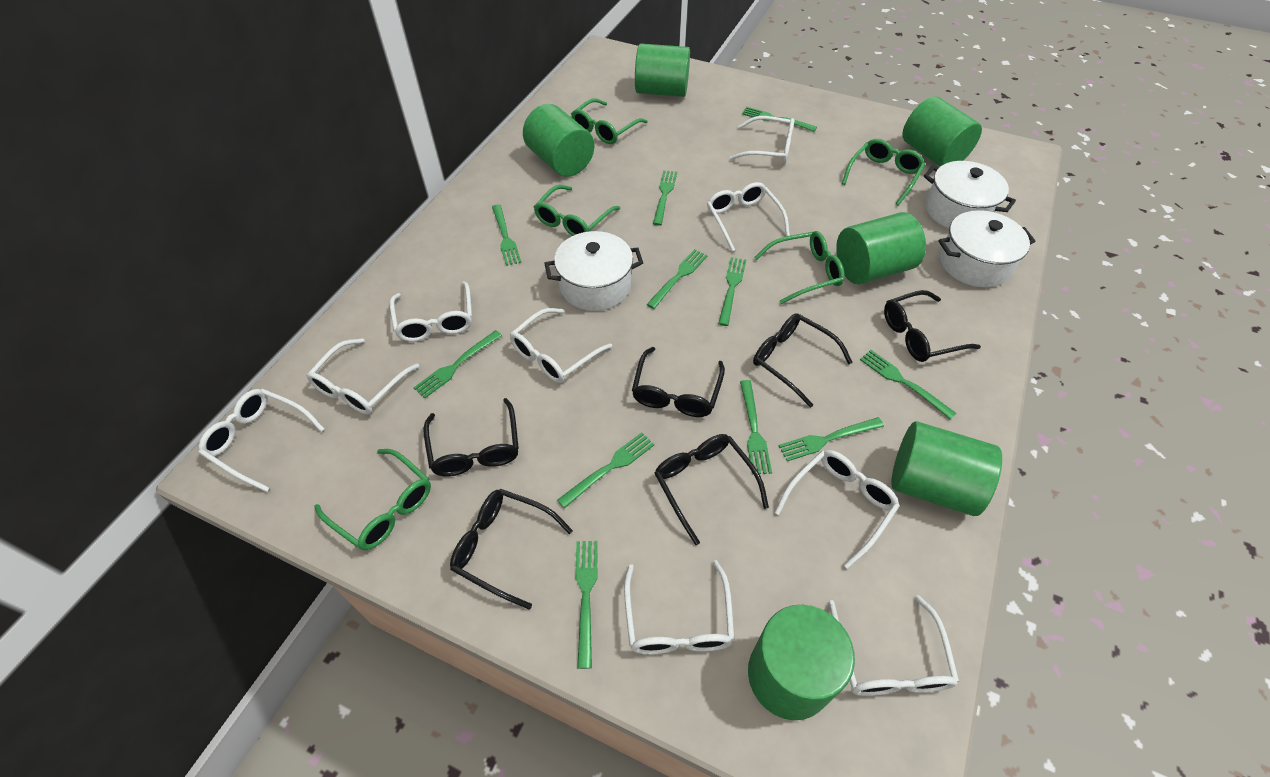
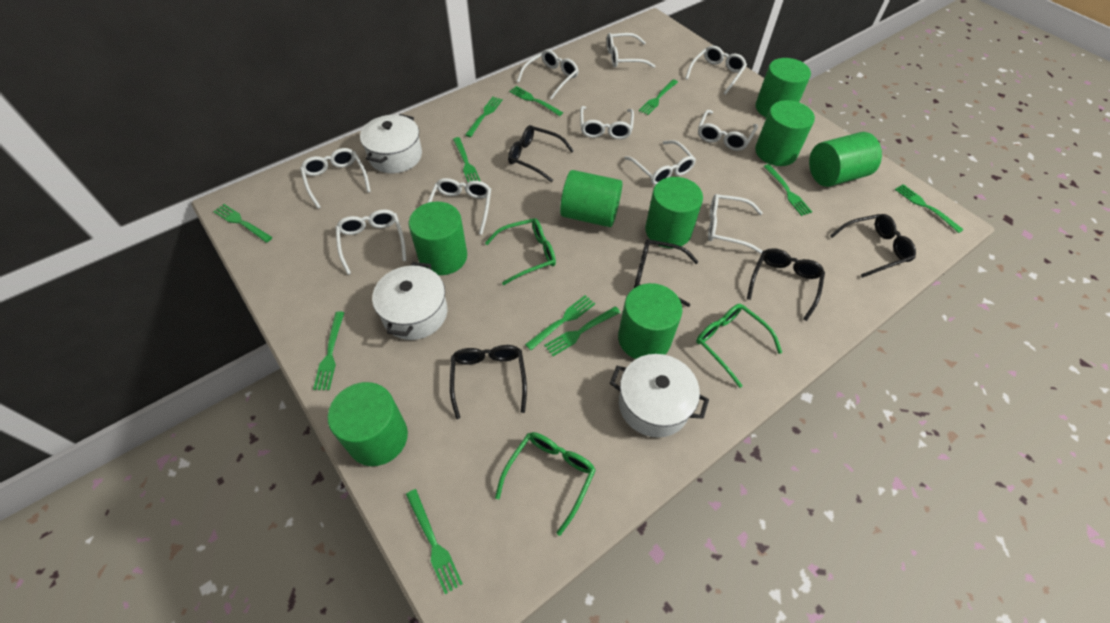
black glasses: [423,398,519,476] [450,489,573,610] [632,347,725,417] [654,434,769,545] [753,313,853,408] [884,290,981,362] = 6 -> [450,345,527,419] [508,125,574,182] [634,239,699,307] [747,248,825,321] [830,214,916,278] = 5
green cylinder: [523,104,594,177] [635,44,690,97] [748,604,855,720] [836,212,926,285] [891,421,1002,516] [902,96,982,167] = 6 -> [327,382,408,466] [409,202,467,275] [560,170,622,227] [618,283,682,359] [645,177,703,248] [755,100,815,166] [756,58,811,117] [809,132,882,187] = 8
green glasses: [314,449,431,550] [534,185,620,236] [571,98,648,144] [754,231,844,304] [842,139,925,206] = 5 -> [485,218,556,285] [495,432,596,536] [696,304,782,388] = 3
white glasses: [199,389,325,492] [306,338,419,414] [390,281,472,342] [510,308,612,383] [624,560,734,654] [707,182,790,252] [730,116,795,164] [774,450,900,569] [828,595,959,696] = 9 -> [300,148,371,209] [336,209,406,275] [428,178,491,235] [517,49,579,99] [580,106,634,139] [607,33,655,68] [624,140,696,185] [685,45,747,95] [698,110,758,151] [708,194,763,253] = 10

